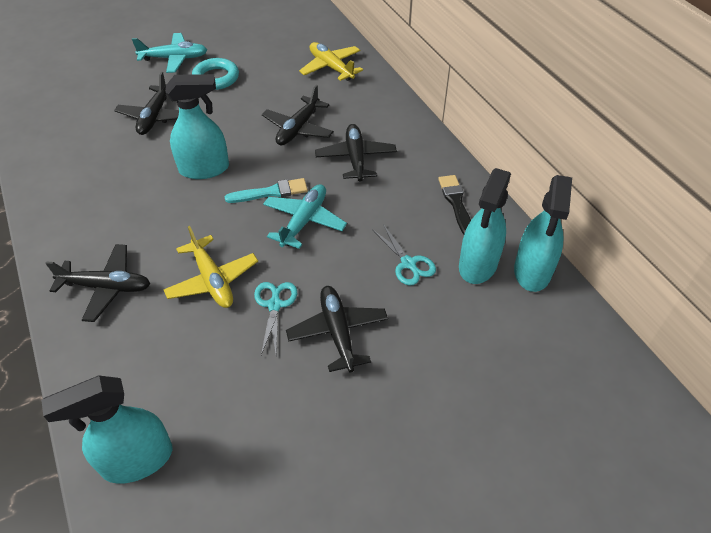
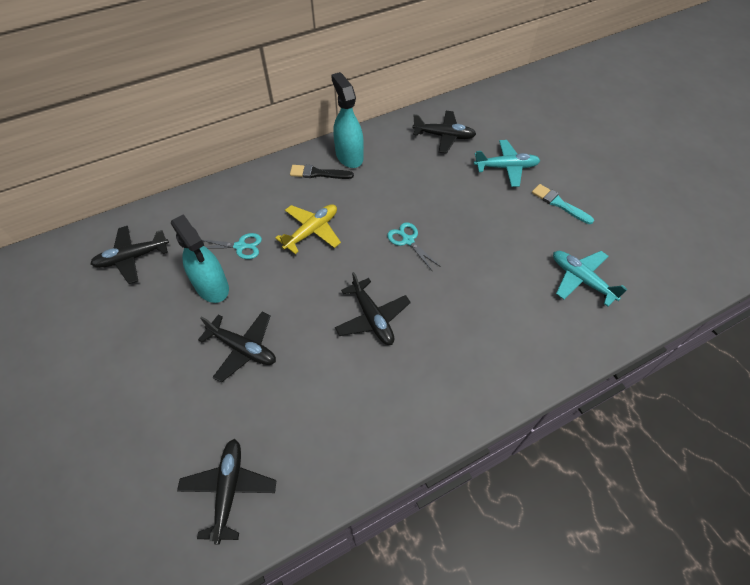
turquoise ring: [192,58,239,90] = 1 -> none = 0
turquoise spray bottle: [41,375,173,484] [166,74,229,179] [459,168,511,284] [514,175,572,292] = 4 -> [171,214,229,303] [331,72,364,168] = 2
yellow plane: [163,226,258,308] [299,42,363,81] = 2 -> [275,204,341,254] = 1

